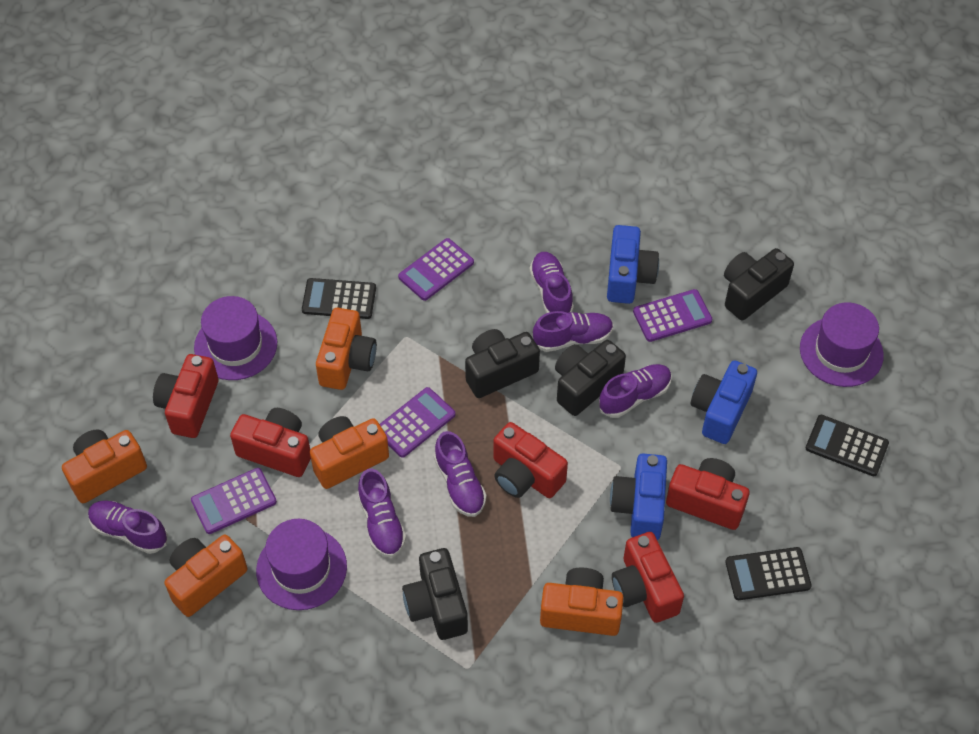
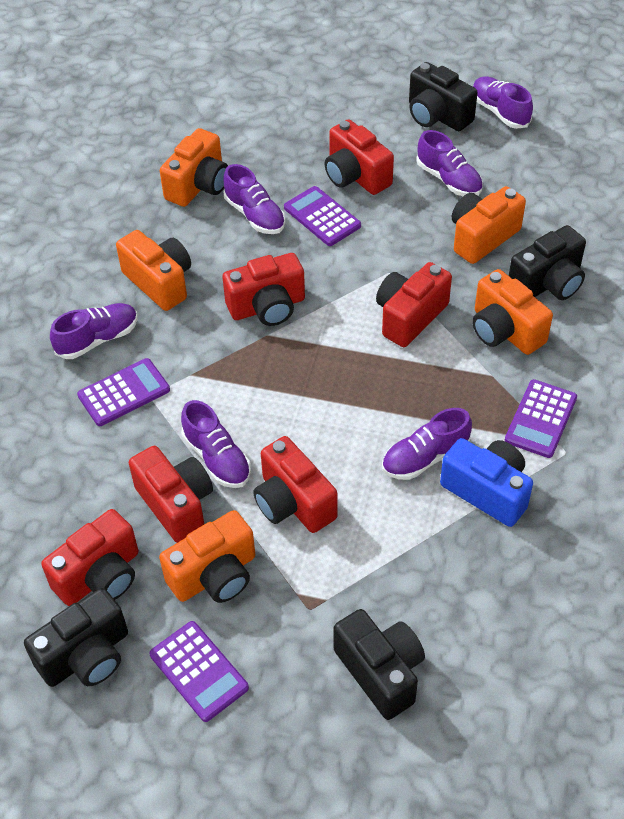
black calculator: [302,278,376,319] [725,547,812,600] [806,415,889,476] = 3 -> none = 0
blue camera: [607,225,659,304] [610,453,667,540] [691,360,757,444] = 3 -> [440,438,533,527] = 1
purple hat: [194,296,277,380] [256,519,347,610] [800,302,884,387] = 3 -> none = 0
red camera: [153,354,218,438] [230,408,311,477] [493,422,568,498] [612,532,684,623] [666,458,750,530] = 5 -> [41,509,138,606] [129,446,213,543] [222,253,305,326] [253,436,338,533] [325,119,394,195] [376,262,452,347] = 6

